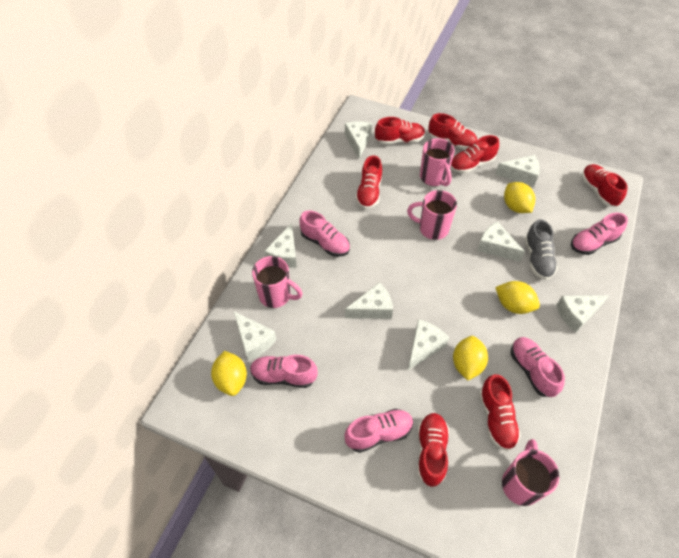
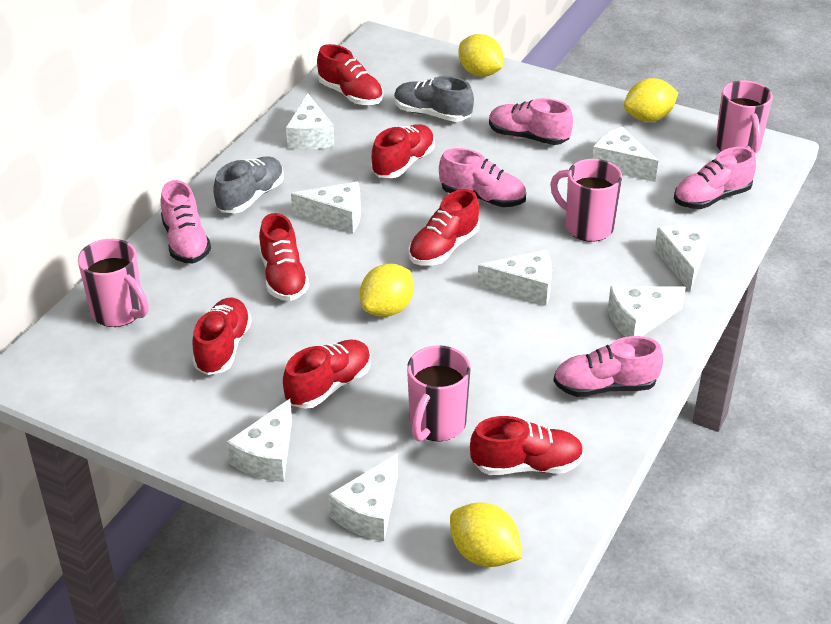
grey shoe: [524,219,558,280] = 1 -> [213,156,284,213] [394,76,474,122] = 2

